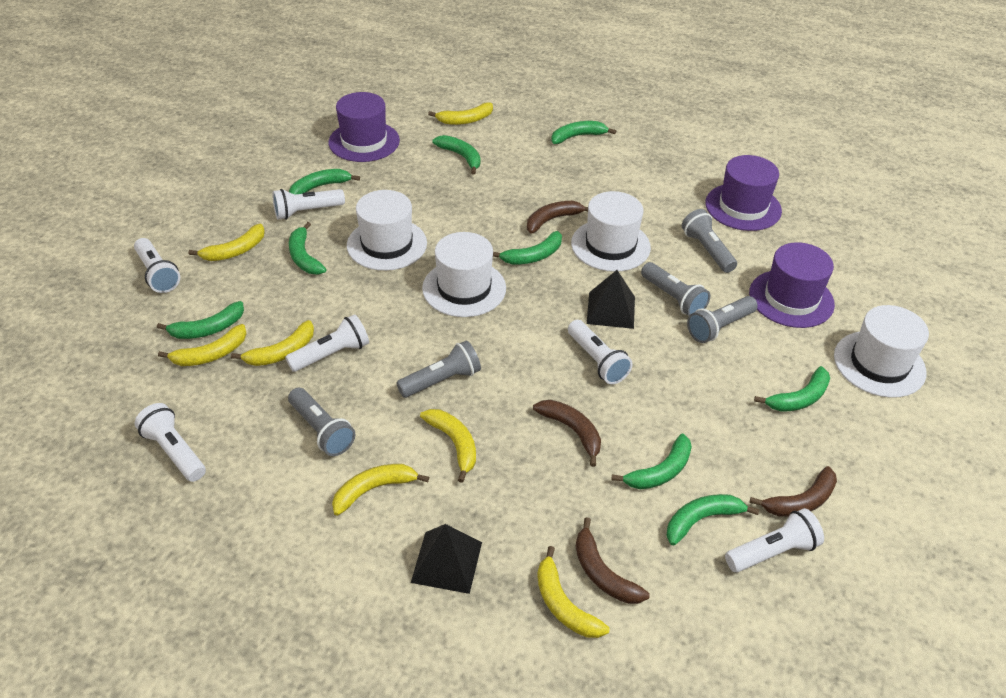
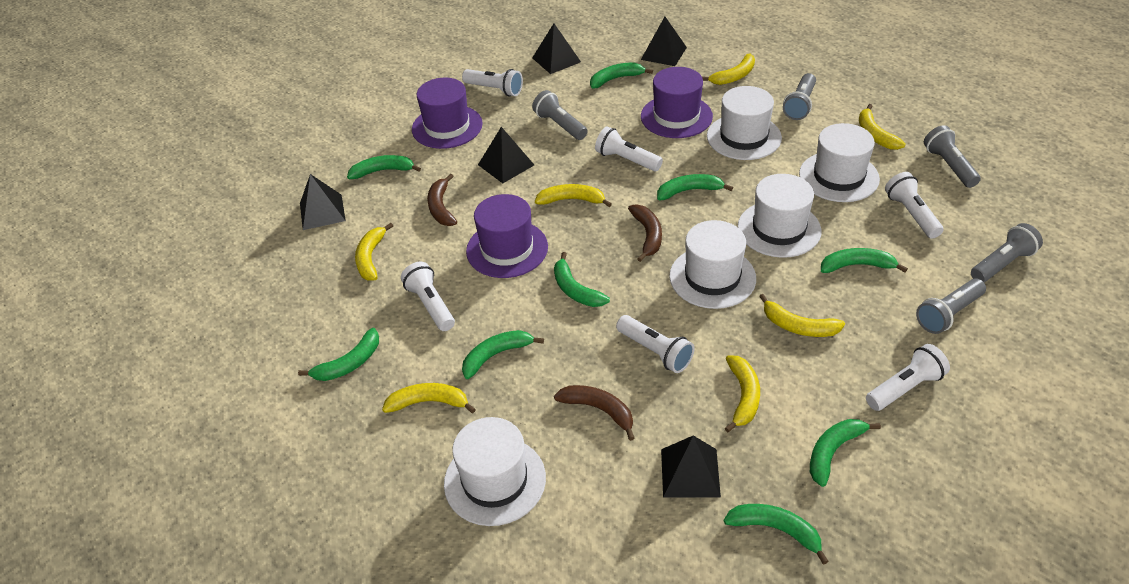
black pyramid: [411,524,482,594] [587,270,635,329] = 2 -> [300,174,346,230] [478,127,534,183] [532,23,581,74] [641,17,687,66] [661,436,721,498] = 5
brown banana: [527,201,588,234] [533,400,601,467] [576,517,650,604] [749,466,837,517] = 4 -> [427,174,457,226] [554,385,635,441] [628,204,662,262] = 3
white hat: [347,190,427,271] [422,232,506,317] [571,191,651,272] [834,305,929,398] = 4 -> [444,417,546,526] [669,220,756,309] [707,86,782,160] [738,174,822,258] [799,123,880,202] = 5

